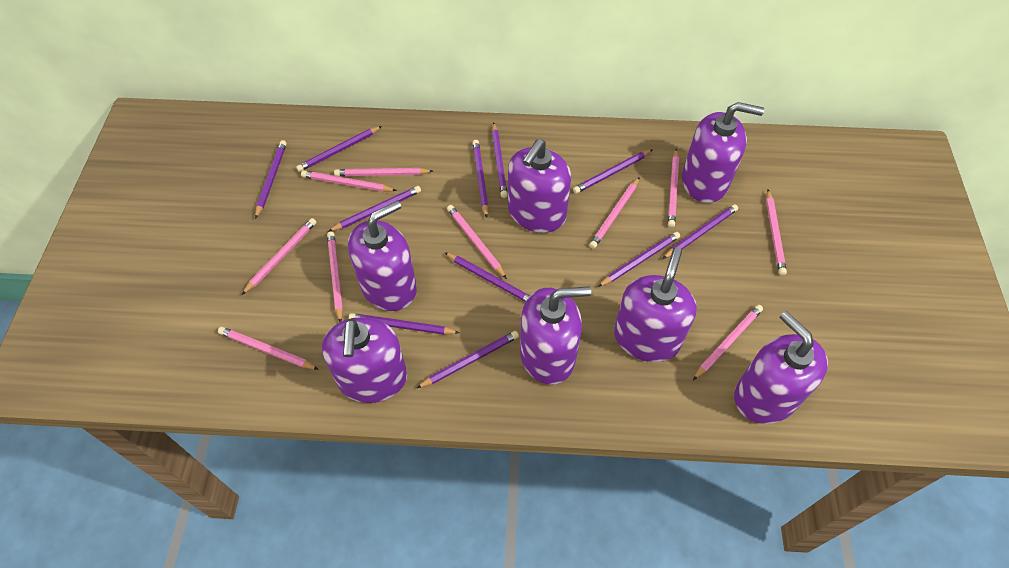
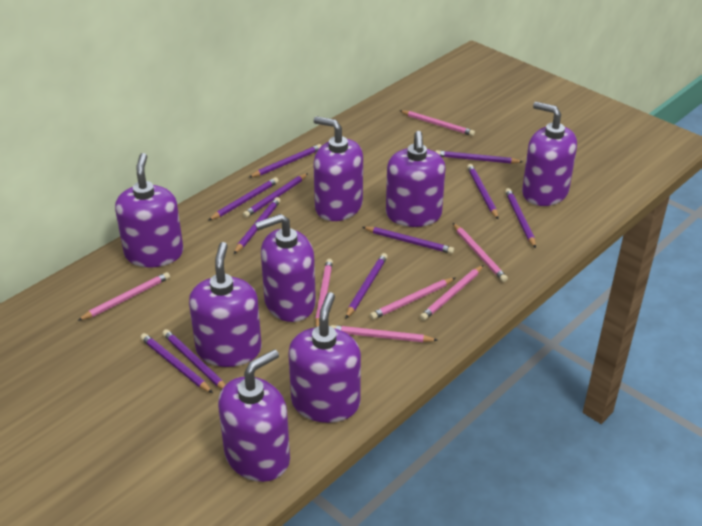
pink pencil: [218,327,319,370] [242,218,317,295] [301,170,397,192] [327,232,343,322] [334,168,433,176] [447,205,507,279] [589,177,640,249] [668,149,679,228] [693,305,763,380] [766,190,787,275] = 10 -> [77,272,170,321] [315,259,333,327] [331,325,437,342] [370,278,455,320] [399,110,475,136] [420,265,483,321] [453,223,508,282] = 7
purple soap dispenser: [322,317,407,403] [348,201,417,311] [508,139,571,233] [520,286,591,385] [614,247,697,362] [682,102,764,203] [734,311,828,424] = 7 -> [115,153,184,267] [189,242,262,367] [218,349,290,482] [255,214,316,322] [288,292,361,423] [314,116,363,221] [386,131,446,227] [522,102,577,206] = 8

